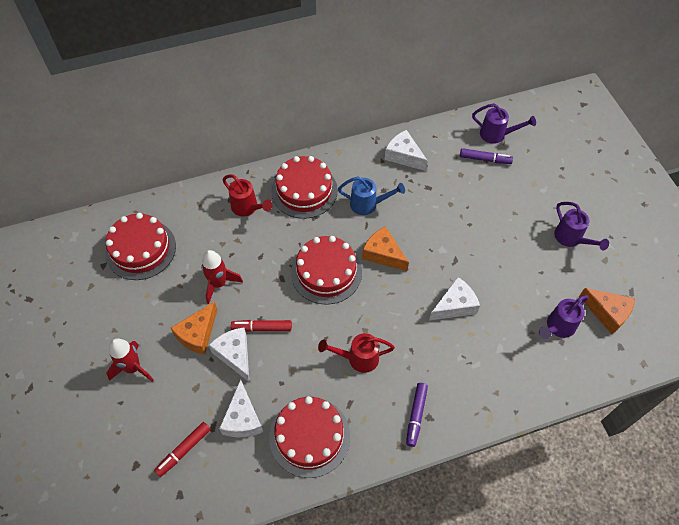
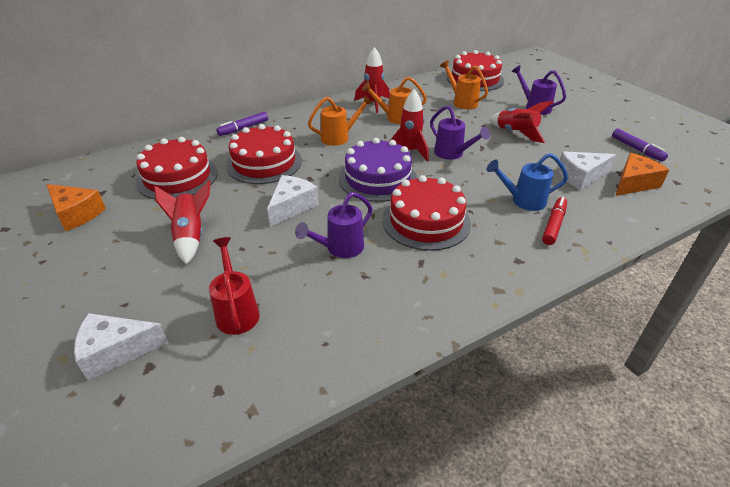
orange cheese: [171,301,217,355] [362,226,409,271] [579,288,635,334] = 3 -> [46,184,106,231] [615,153,669,196] = 2
orange watering can: none = 0 -> [308,95,373,146] [362,77,427,124] [440,60,488,109] = 3
purple cake: none = 0 -> [339,138,417,202] = 1
red marker: [154,422,211,477] [231,320,292,332] = 2 -> [542,197,567,245] = 1
red rocket: [106,338,154,382] [201,250,243,304] = 2 -> [154,180,211,265] [354,47,390,113] [391,89,429,161] [489,101,553,143] = 4
red watering can: [223,174,272,216] [318,333,395,373] = 2 -> [209,237,260,335] = 1
white cheese: [209,327,249,382] [219,379,263,438] [385,130,428,171] [429,277,480,320] = 4 -> [74,313,169,380] [267,175,319,227] [557,151,616,190] = 3

